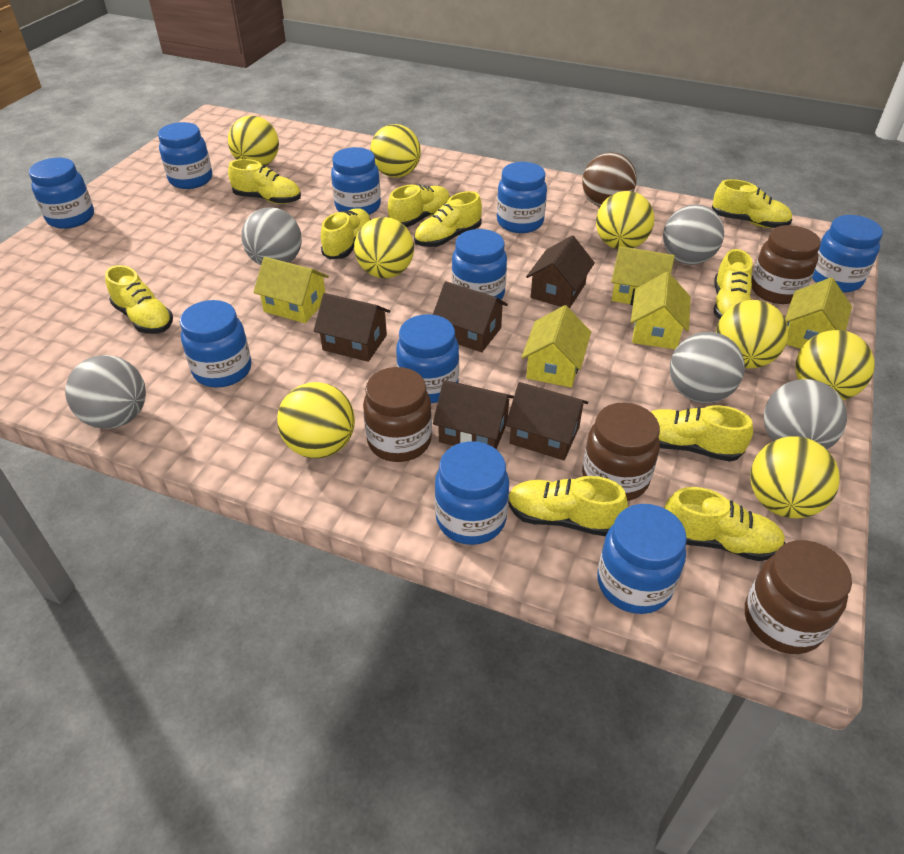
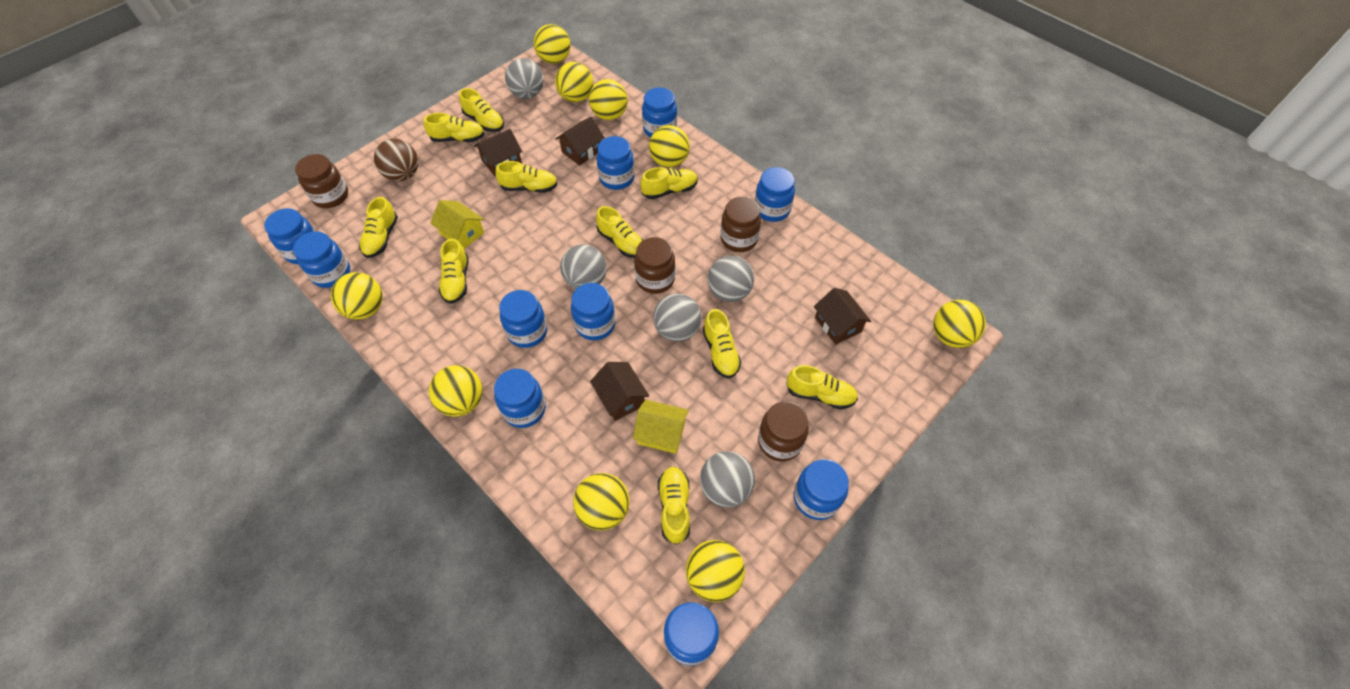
brown house: [314,293,390,362] [433,281,508,352] [433,380,514,449] [506,382,588,460] [526,236,595,309] = 5 -> [474,129,522,176] [556,117,605,166] [590,362,649,421] [814,288,871,345] = 4
yellow ball: [228,115,279,166] [277,382,355,458] [354,217,414,278] [370,124,421,178] [596,191,654,249] [716,300,788,368] [750,436,840,518] [795,330,875,400] = 8 -> [331,272,383,320] [429,365,483,417] [534,24,571,64] [555,62,593,102] [573,473,630,530] [589,79,628,120] [649,125,690,168] [686,540,745,602] [934,300,986,348] = 9
yellow house: [253,257,329,323] [522,305,591,388] [611,246,675,305] [631,272,691,349] [785,278,852,349] = 5 -> [430,200,484,249] [633,400,689,454] = 2

